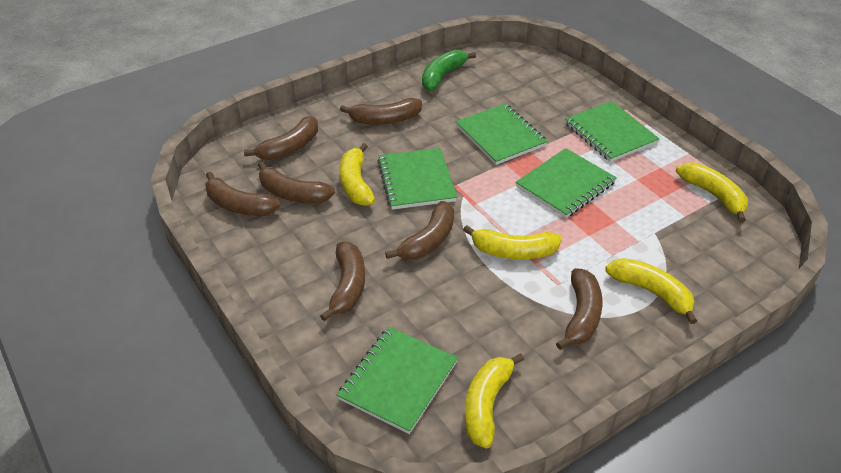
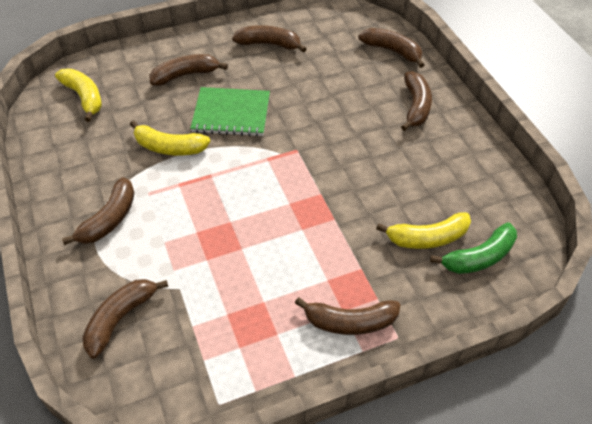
green notebook: [337,327,458,434] [377,148,457,210] [456,103,548,165] [516,148,617,218] [565,101,660,162] = 5 -> [190,87,270,136] = 1
yellow banana: [340,143,375,206] [463,225,562,259] [465,353,524,449] [605,258,697,324] [676,162,748,222] = 5 -> [55,69,102,122] [130,120,211,156] [376,212,471,249] = 3

